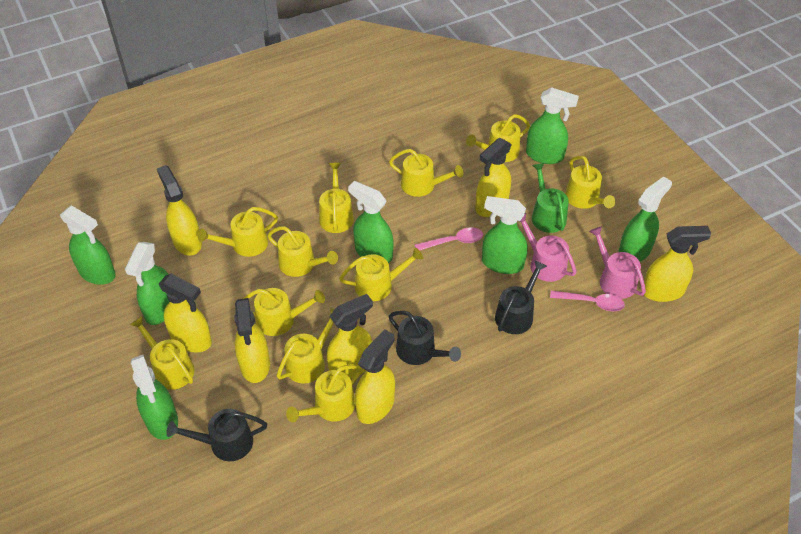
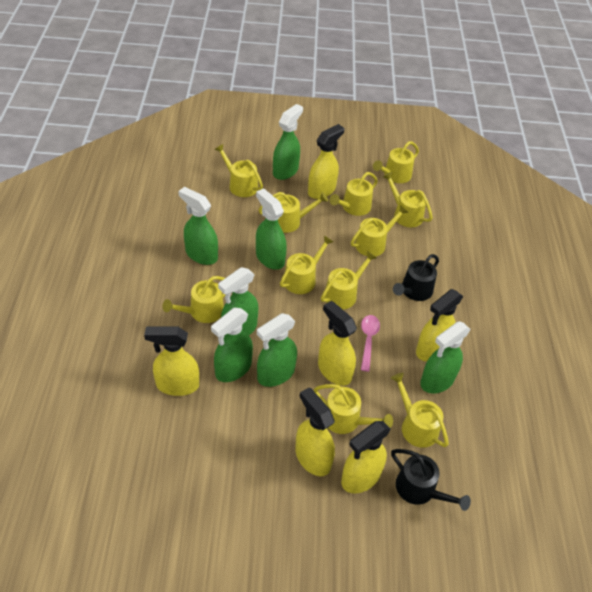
black watering can: [166,409,267,461] [388,311,461,365] [495,260,547,334] = 3 -> [391,449,471,511] [393,254,439,301] = 2
green watering can: [532,163,569,233] = 1 -> none = 0
pink spoon: [415,227,483,250] [550,291,625,311] = 2 -> [361,315,380,372] = 1
pink watering can: [519,213,577,282] [589,226,646,299] = 2 -> none = 0
yellow spray bottle: [157,165,202,255] [159,274,212,352] [234,298,270,383] [327,294,373,379] [355,329,395,424] [475,138,512,217] [644,226,711,302] = 7 -> [144,326,199,396] [295,388,335,476] [308,124,344,199] [318,301,357,386] [341,421,391,493] [416,289,463,361] = 6

